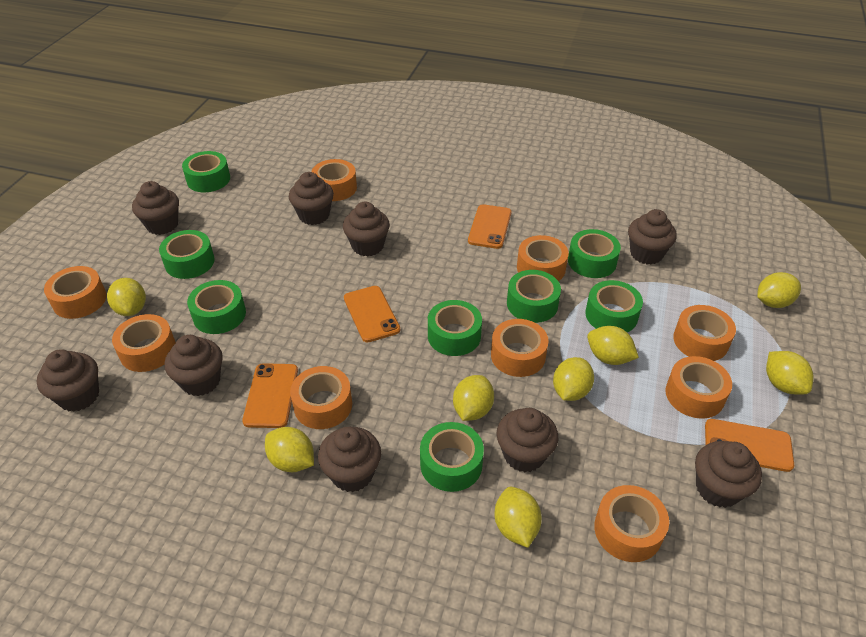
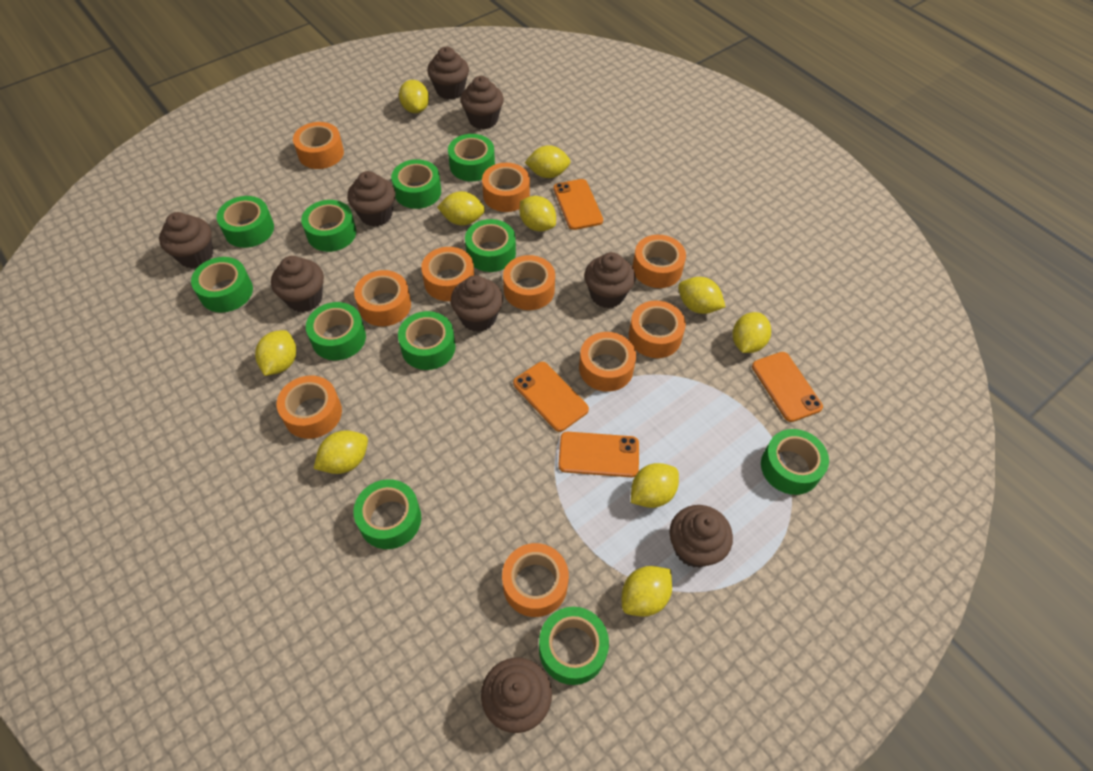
green tape: [159,230,215,279] [182,151,230,192] [187,280,246,334] [420,422,484,492] [428,300,482,356] [507,270,561,323] [568,229,621,278] [585,280,643,332] = 8 -> [191,257,253,313] [216,196,274,248] [301,200,356,252] [306,302,366,360] [353,479,421,549] [391,159,441,209] [398,311,455,370] [448,134,495,181] [465,219,516,272] [539,607,609,685] [761,429,829,495] = 11
orange tape: [44,266,107,319] [112,314,176,372] [290,366,352,429] [311,159,357,201] [491,319,549,377] [517,235,569,281] [594,485,669,562] [665,356,732,419] [673,305,736,361] = 9 -> [277,376,342,439] [293,122,344,169] [354,270,411,326] [421,247,474,301] [482,163,530,212] [502,543,569,617] [503,255,555,310] [579,332,636,392] [629,301,686,358] [633,235,686,288] = 10
yellow lemon: [107,278,146,316] [265,427,314,472] [453,375,494,421] [494,487,542,548] [553,357,594,401] [587,326,639,365] [757,272,801,308] [766,351,814,395] = 8 -> [255,330,296,376] [314,430,368,474] [399,80,429,113] [437,191,485,225] [520,196,556,231] [525,145,571,178] [622,566,672,616] [631,463,679,508] [678,277,726,314] [733,312,771,353] = 10

